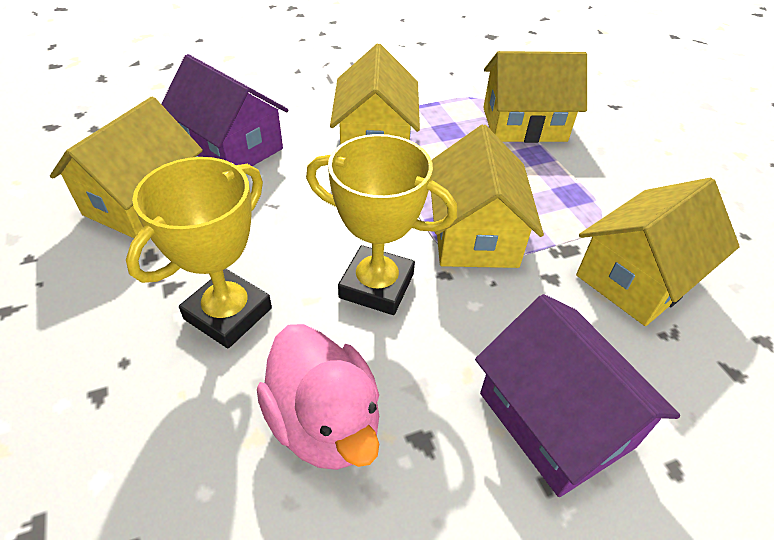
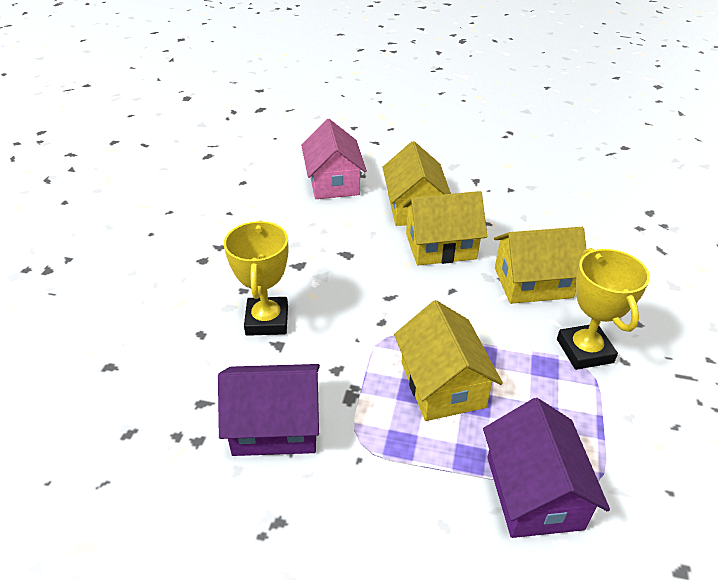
pink duck: [257,324,379,470] = 1 -> none = 0
pink house: none = 0 -> [301,119,367,199] = 1
yellow house: [50,97,203,238] [330,43,420,145] [431,125,544,268] [483,51,587,143] [576,178,740,326] = 5 -> [382,141,451,226] [394,300,503,421] [403,191,487,265] [494,227,586,304] = 4

